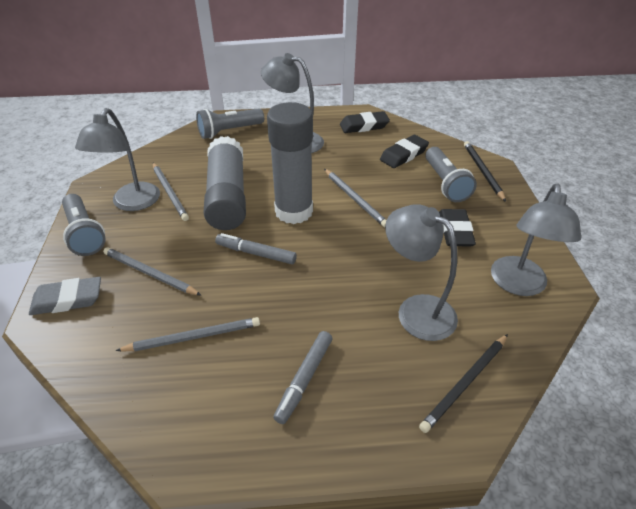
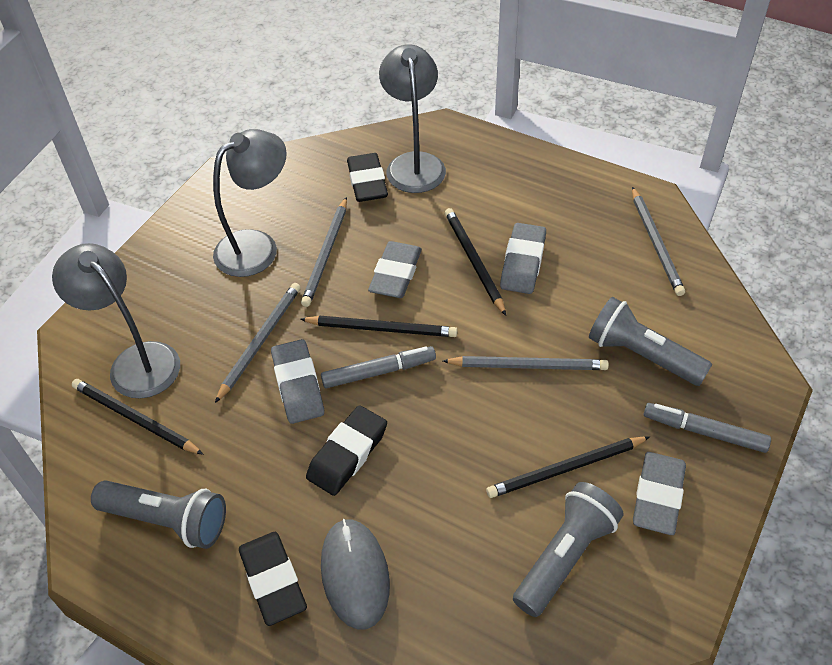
black pencil: [419,334,508,433] [464,141,506,202] = 2 -> [72,379,204,455] [300,316,457,337] [445,208,506,316] [486,436,650,498] = 4
grey eraser: [29,277,101,315] = 1 -> [271,339,324,424] [368,241,422,298] [500,223,546,294] [633,452,686,535] = 4
grey glue stick: [204,136,246,230] [267,102,313,224] = 2 -> none = 0
grey lamp: [75,108,160,211] [261,53,324,153] [385,204,458,341] [491,184,581,296] = 4 -> [52,243,180,399] [213,129,287,277] [379,44,446,193] = 3
grey mouse: none = 0 -> [321,519,390,630] = 1

